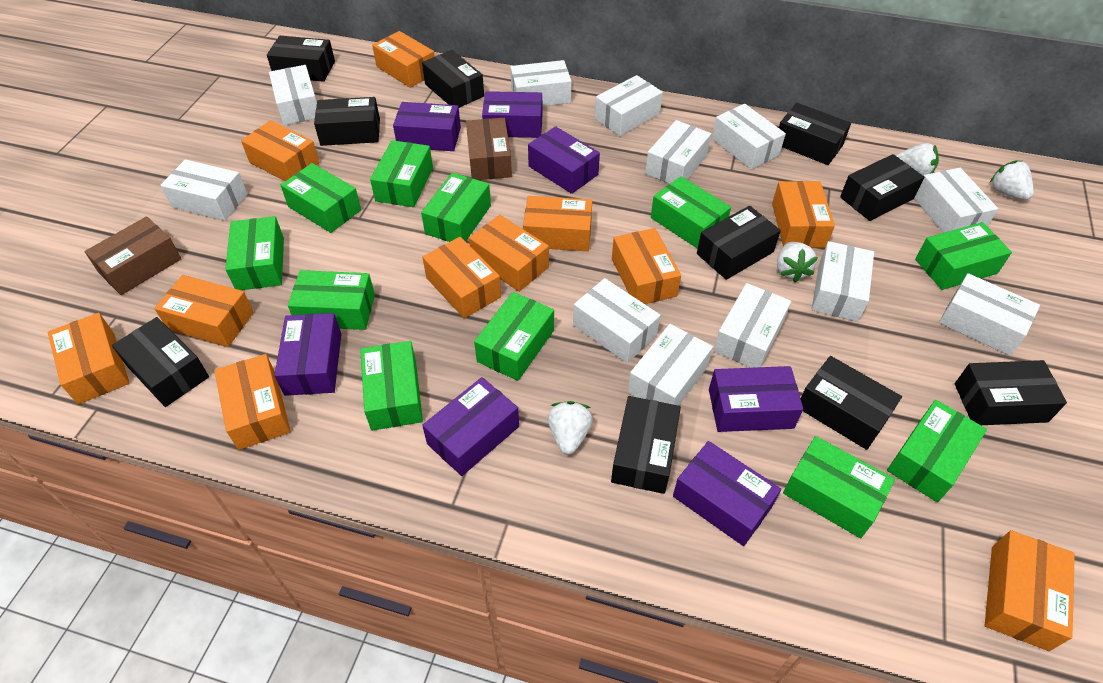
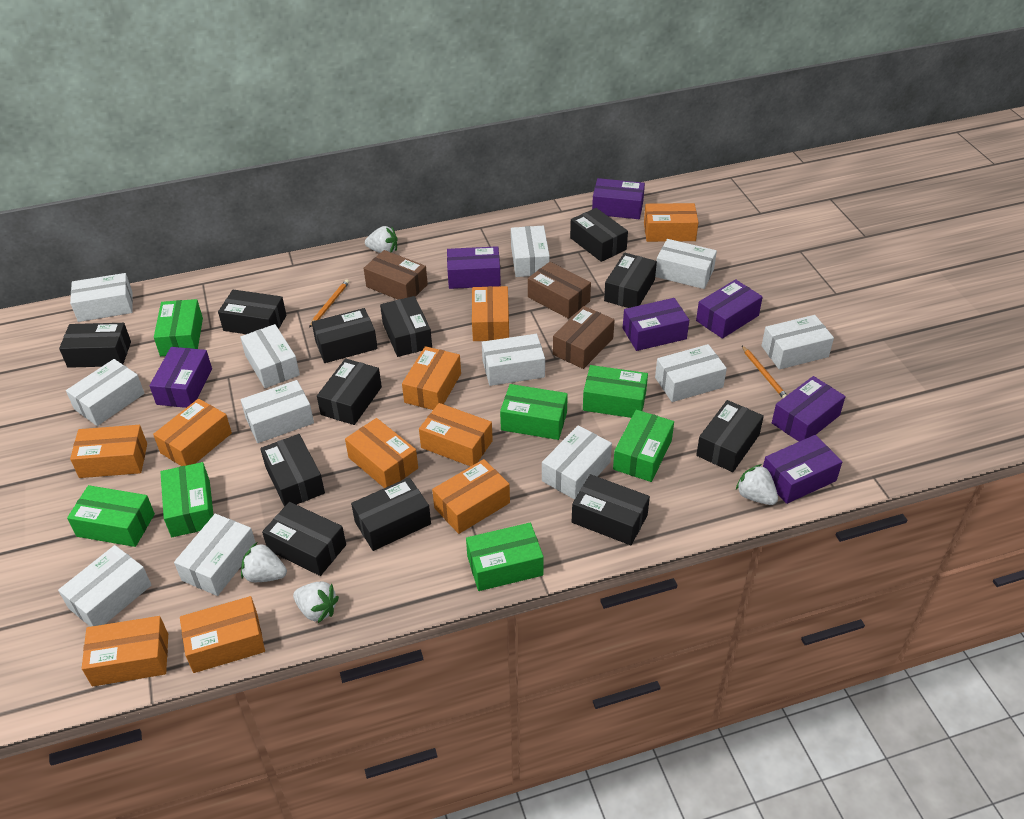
black box: [112,317,209,407] [267,36,335,82] [314,97,380,146] [422,50,484,108] [611,396,681,494] [697,206,781,280] [779,103,851,165] [801,356,902,450] [840,154,924,221] [955,360,1067,425] = 10 -> [59,323,131,368] [218,290,286,334] [260,434,325,507] [262,502,346,576] [312,308,378,363] [317,358,382,425] [351,477,431,551] [380,296,432,357] [570,208,628,262] [572,474,650,545] [604,253,657,308] [696,400,764,472] = 12
brown box: [84,216,181,295] [466,118,512,180] = 2 -> [364,250,428,299] [528,262,591,319] [553,306,615,369] = 3
green box: [226,216,284,290] [280,163,361,233] [288,270,375,330] [360,341,423,431] [370,140,433,207] [421,173,491,242] [474,292,554,381] [651,176,731,249] [783,436,895,538] [887,400,987,502] [915,222,1012,290] = 11 -> [67,485,155,547] [154,299,203,356] [160,462,214,537] [466,523,544,591] [500,384,568,440] [583,365,648,418] [613,410,674,482] = 7
orange box: [48,313,130,404] [154,275,254,347] [214,354,291,450] [241,120,319,181] [372,31,435,88] [422,237,501,318] [469,215,549,292] [523,196,592,251] [612,228,681,304] [772,181,835,248] [985,530,1075,651] = 11 -> [70,425,147,478] [82,616,168,686] [153,398,232,466] [180,596,265,673] [345,418,418,488] [402,346,461,410] [419,403,493,467] [432,459,510,534] [472,286,509,341] [644,203,699,242] = 10
orange pencil: none = 0 -> [309,279,349,328] [742,346,787,398] = 2

